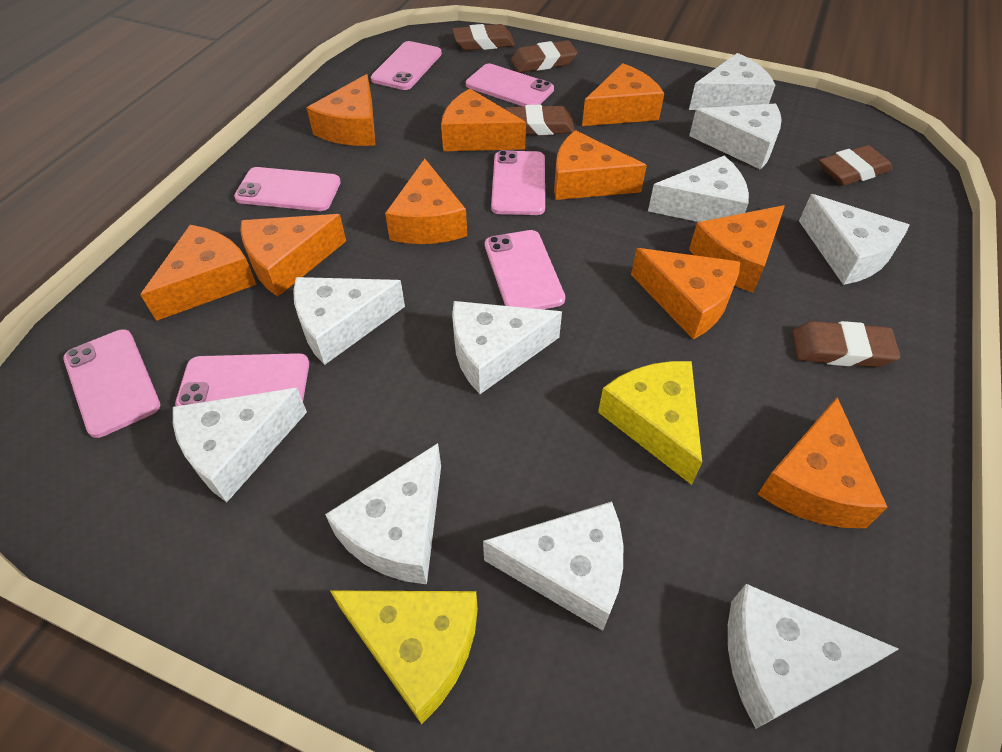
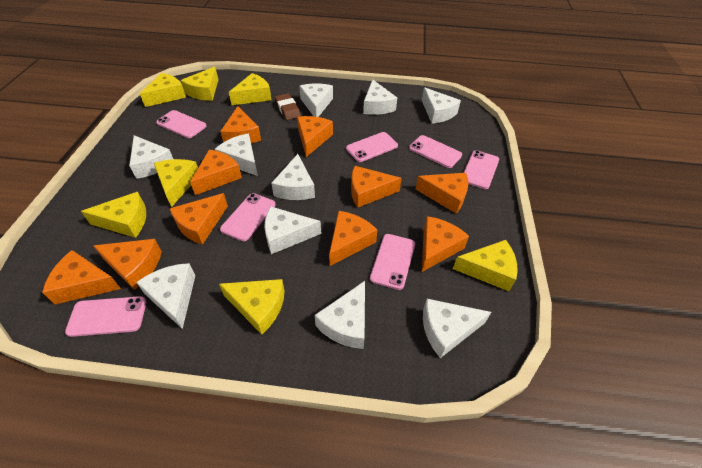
brown eraser: [452,24,515,51] [505,105,575,135] [511,40,577,73] [792,321,900,367] [819,145,892,186] = 5 -> [275,93,301,120] = 1
yellow cheese: [330,591,478,725] [598,361,702,485] = 2 -> [81,192,146,238] [140,73,186,107] [154,159,198,207] [181,67,219,101] [219,279,285,335] [229,73,272,105] [453,240,518,291] = 7

